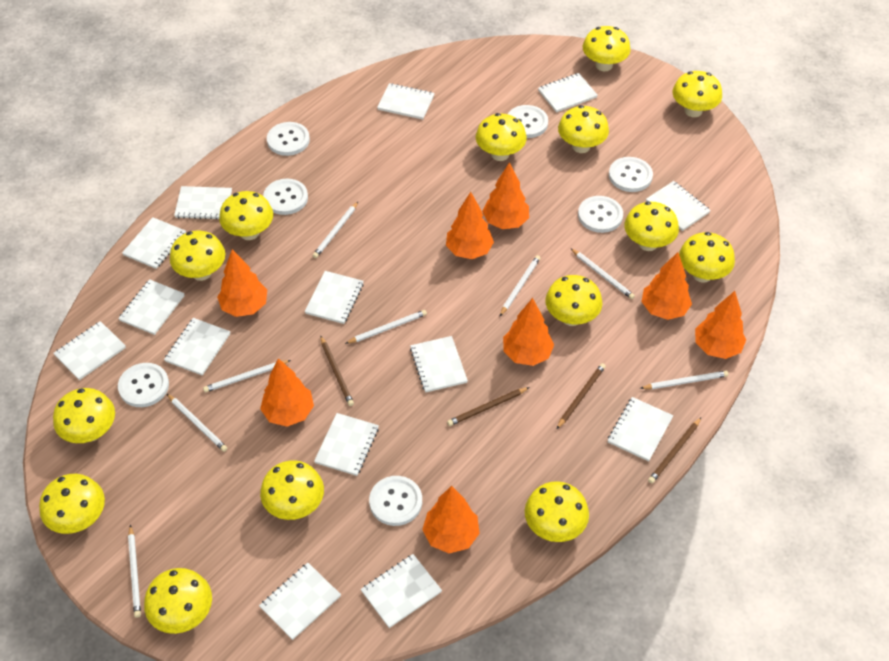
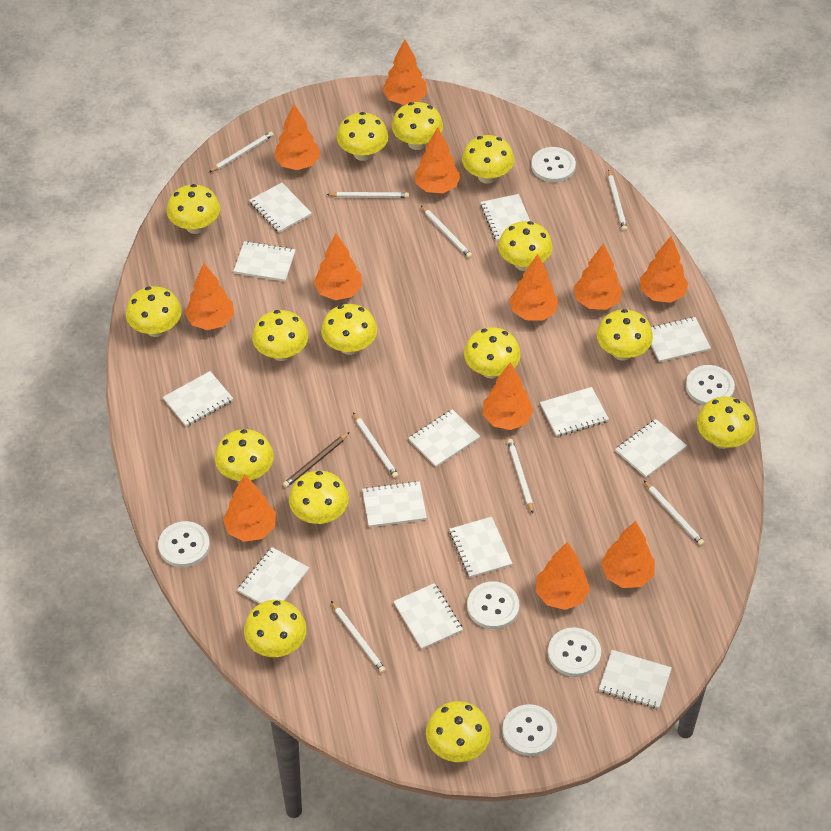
brown pencil: [320,335,354,406] [447,387,529,426] [557,363,606,429] [648,418,701,484] = 4 -> [283,432,350,488] = 1
orange tree: [217,249,267,317] [260,358,314,427] [422,486,480,553] [446,192,494,259] [482,162,529,229] [503,298,554,366] [642,252,692,320] [695,291,746,359] = 8 -> [185,263,234,330] [223,474,276,542] [274,104,320,170] [314,233,362,300] [383,39,427,105] [414,127,461,193] [482,362,533,430] [509,254,559,321] [536,542,590,610] [574,243,623,310] [601,521,655,588] [640,236,688,303] = 12
white button: [118,363,169,407] [263,179,308,215] [267,122,310,156] [369,476,422,526] [508,105,548,138] [578,196,623,233] [609,157,653,192] = 7 -> [158,521,210,567] [467,581,519,629] [502,704,557,756] [531,147,576,183] [548,627,601,677] [686,365,735,405] = 6
white notebook: [53,321,126,380] [118,279,185,335] [122,217,186,269] [164,318,230,376] [174,186,232,220] [259,563,341,640] [305,271,364,324] [314,413,379,476] [361,554,442,628] [377,83,434,120] [410,336,468,393] [538,73,598,113] [607,397,673,462] [646,181,711,231] = 14 -> [163,371,233,427] [234,241,295,282] [237,547,309,604] [249,183,312,233] [362,481,427,527] [394,583,463,650] [409,409,480,467] [449,517,513,578] [481,194,530,241] [540,387,609,437] [599,650,672,709] [615,419,687,478] [651,317,711,362] = 13
yellow mushroom: [39,474,105,534] [53,388,115,443] [144,568,212,634] [170,231,225,281] [219,191,273,240] [260,460,324,520] [476,113,527,161] [525,481,589,542] [545,275,602,326] [558,105,609,153] [583,26,631,71] [624,202,679,251] [672,71,722,117] [679,232,735,283] = 14 -> [126,286,182,337] [167,184,220,234] [215,429,274,481] [244,600,307,657] [252,310,309,361] [289,471,349,524] [321,304,377,355] [336,112,388,161] [392,102,443,150] [426,701,491,762] [462,135,514,184] [464,327,521,379] [498,221,552,271] [597,309,653,360] [697,397,755,449] = 15

